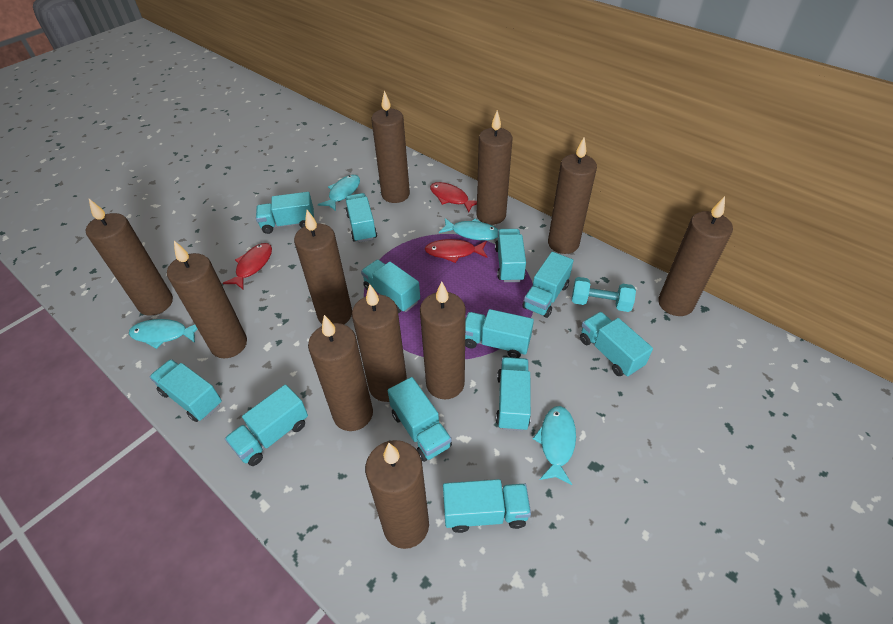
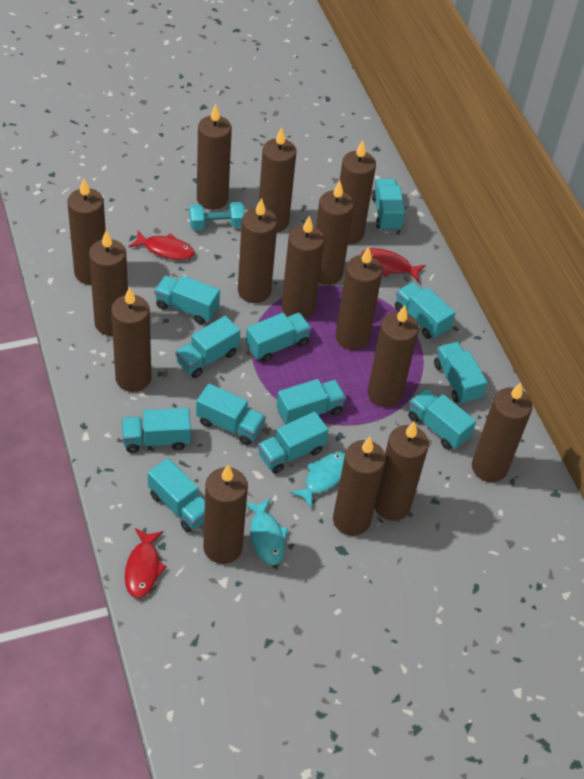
brown candle: [86,199,173,315] [167,241,247,358] [294,210,352,324] [308,315,373,431] [352,284,407,402] [365,440,429,549] [371,90,410,203] [420,281,466,400] [477,110,512,225] [548,137,597,254] [658,196,733,316] = 11 -> [67,178,106,285] [89,230,128,336] [111,287,151,392] [197,104,232,210] [203,465,248,564] [238,198,278,303] [259,127,297,232] [281,216,325,319] [316,181,354,285] [333,437,386,536] [335,246,383,350] [340,140,376,245] [368,305,419,407] [375,421,429,521] [472,382,533,482] = 15
turquoise fish: [129,319,197,349] [318,175,360,211] [439,218,498,240] [533,406,576,485] = 4 -> [246,498,288,565] [290,452,345,508] = 2

